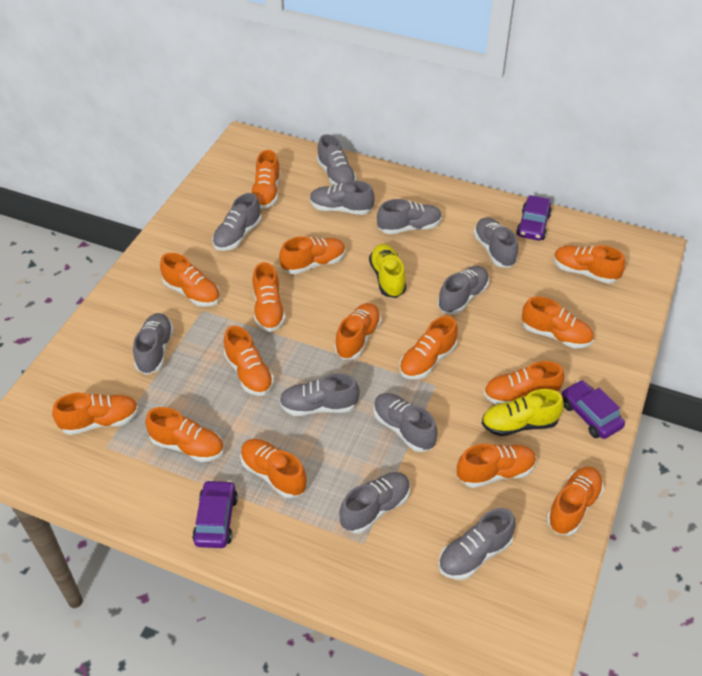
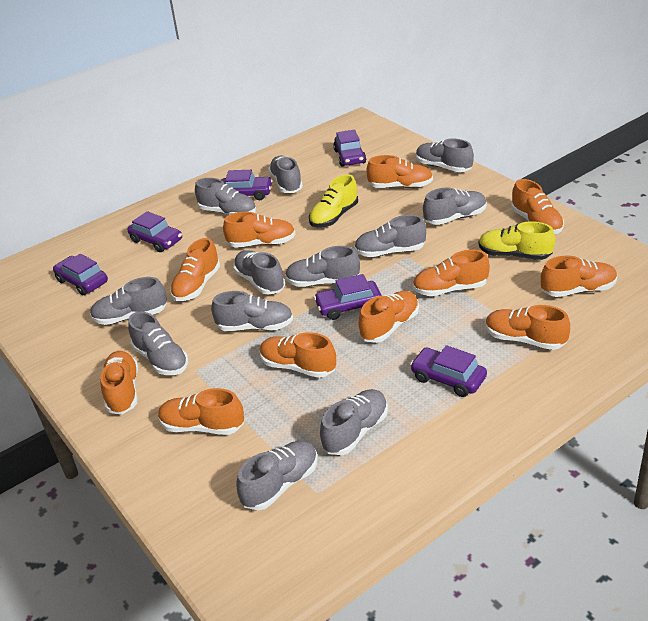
grey shoe: [133,313,174,375] [212,193,261,251] [279,373,360,416] [310,180,375,215] [317,134,357,186] [339,472,410,534] [373,393,438,452] [377,199,442,234] [438,266,489,315] [438,508,516,580] [474,217,518,268] = 11 -> [90,277,167,325] [128,312,188,375] [195,178,256,215] [211,291,293,331] [233,250,285,295] [236,441,317,510] [268,155,303,193] [285,246,360,287] [320,389,388,455] [354,215,426,257] [416,138,474,172] [423,188,487,225] = 12
orange shoe: [52,393,139,435] [145,407,224,462] [160,253,220,307] [224,326,274,396] [240,439,307,498] [251,150,281,209] [253,262,286,332] [279,236,345,274] [334,303,381,360] [399,316,458,379] [457,444,536,488] [484,361,564,405] [522,296,594,348] [547,467,604,535] [554,245,625,284] = 15 -> [100,351,138,414] [158,388,244,435] [170,238,220,301] [223,211,295,248] [260,332,336,378] [359,291,419,343] [366,155,433,188] [413,250,490,296] [486,305,570,350] [511,179,564,234] [541,256,617,297] = 11
purple car: [192,480,238,548] [516,195,552,240] [561,380,625,439] = 3 -> [53,254,108,295] [127,211,182,252] [221,170,273,200] [314,274,382,320] [333,129,366,166] [410,345,487,397] = 6

